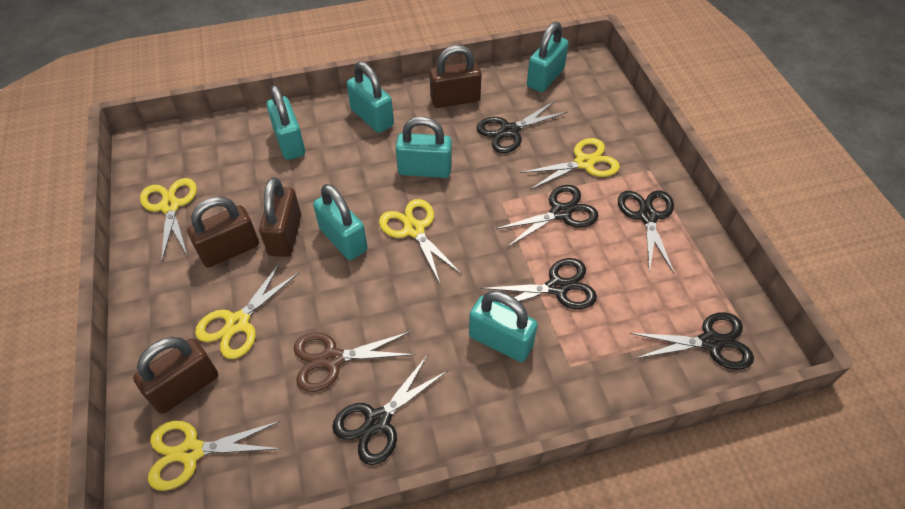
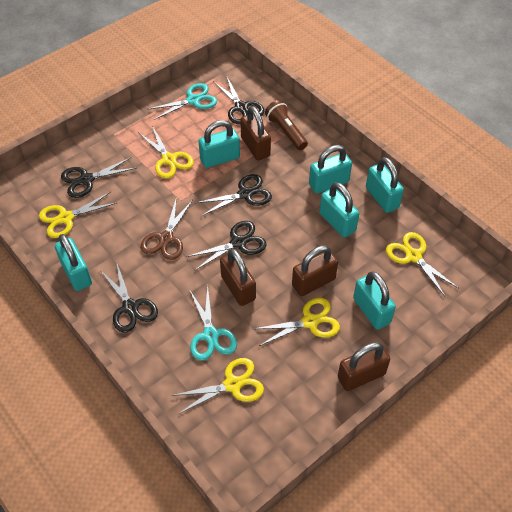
black scissors: [332,356,447,465] [476,101,568,153] [481,258,597,309] [494,185,599,247] [618,191,674,274] [629,312,754,370] = 6 -> [61,157,136,198] [100,261,158,333] [186,221,266,271] [195,174,272,216] [213,77,264,124] = 5
brown flashlight: none = 0 -> [265,100,308,150] = 1
turquoise scissors: none = 0 -> [147,83,217,120] [189,286,237,361] = 2

